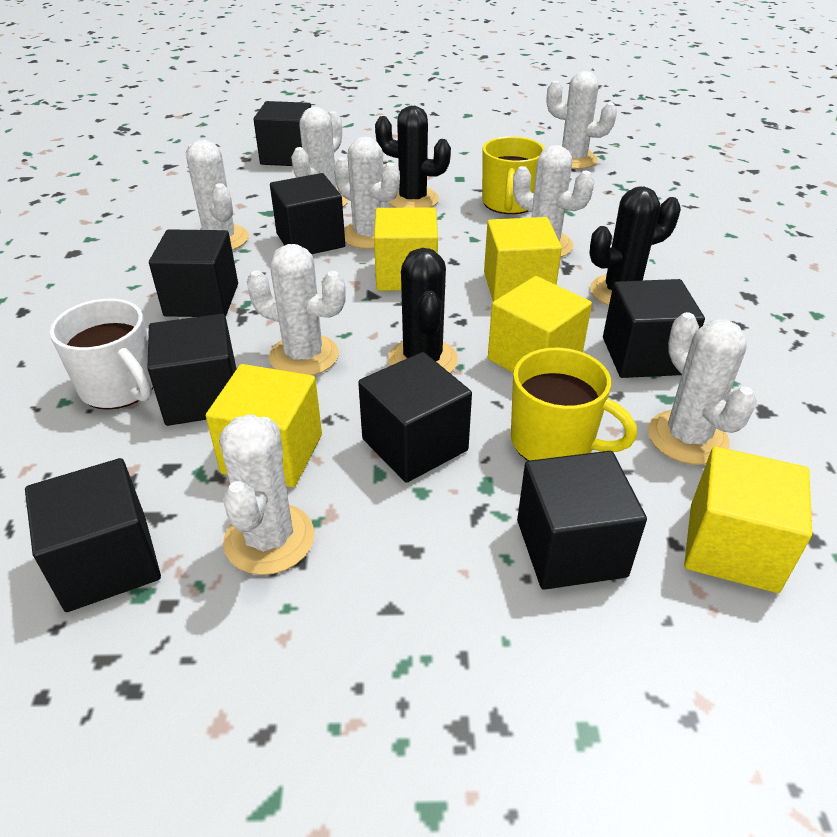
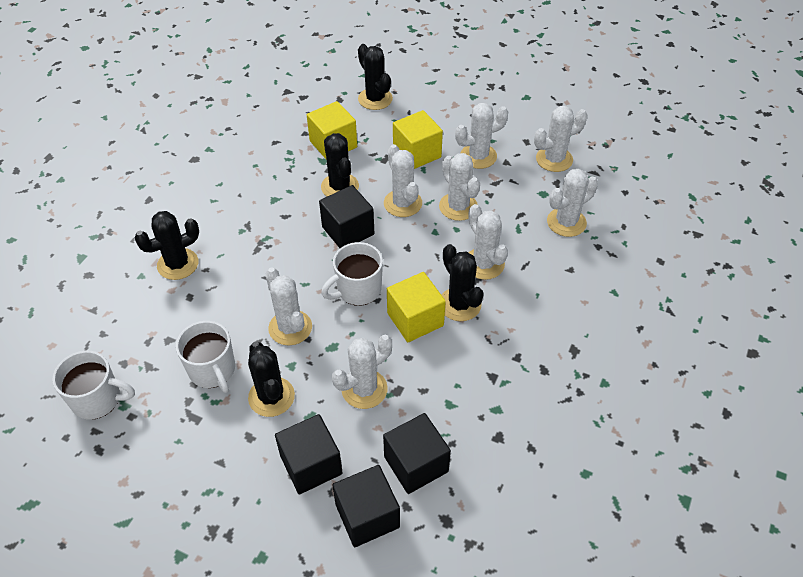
black cactus: [375,106,451,208] [388,248,458,373] [589,187,681,306] = 3 -> [135,211,199,280] [248,341,295,417] [321,133,359,196] [358,44,393,110] [442,244,484,321] = 5
black cube: [25,458,161,612] [147,314,236,426] [149,229,238,317] [253,101,311,166] [270,173,345,254] [358,352,472,483] [517,451,647,590] [603,279,705,378] = 8 -> [275,414,343,495] [319,185,375,248] [332,465,400,547] [383,413,451,494] = 4
white mug: [49,299,153,410] = 1 -> [53,351,135,420] [176,321,235,393] [321,242,383,306] = 3
yellow cube: [206,364,322,487] [374,207,438,291] [484,217,562,302] [488,276,592,373] [684,446,812,593] = 5 -> [307,101,357,160] [387,272,446,342] [393,110,443,169] = 3
yellow mug: [482,136,544,214] [511,348,637,461] = 2 -> none = 0

